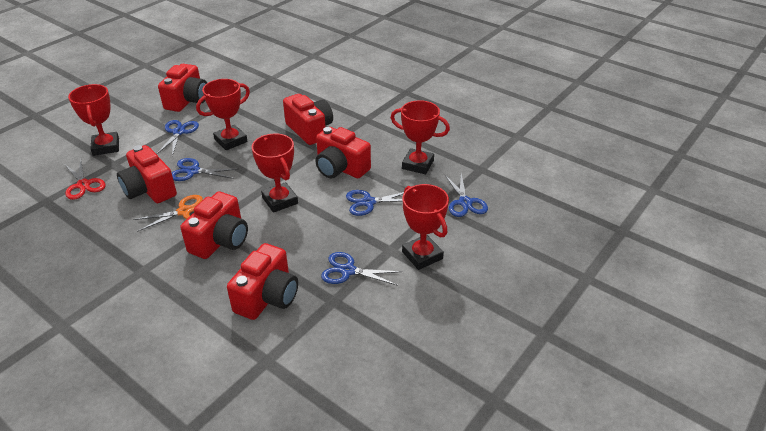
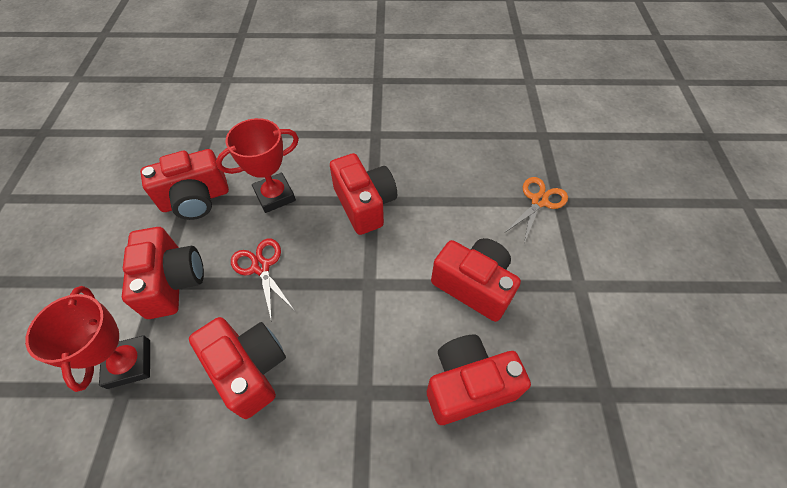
blue scissors: [157,120,199,156] [172,158,238,181] [321,252,402,286] [346,190,404,216] [445,174,488,217] = 5 -> none = 0
red trophy: [68,84,119,156] [196,79,250,150] [252,134,298,213] [391,100,450,174] [402,184,449,270] = 5 -> [25,286,150,392] [216,118,299,213] = 2

